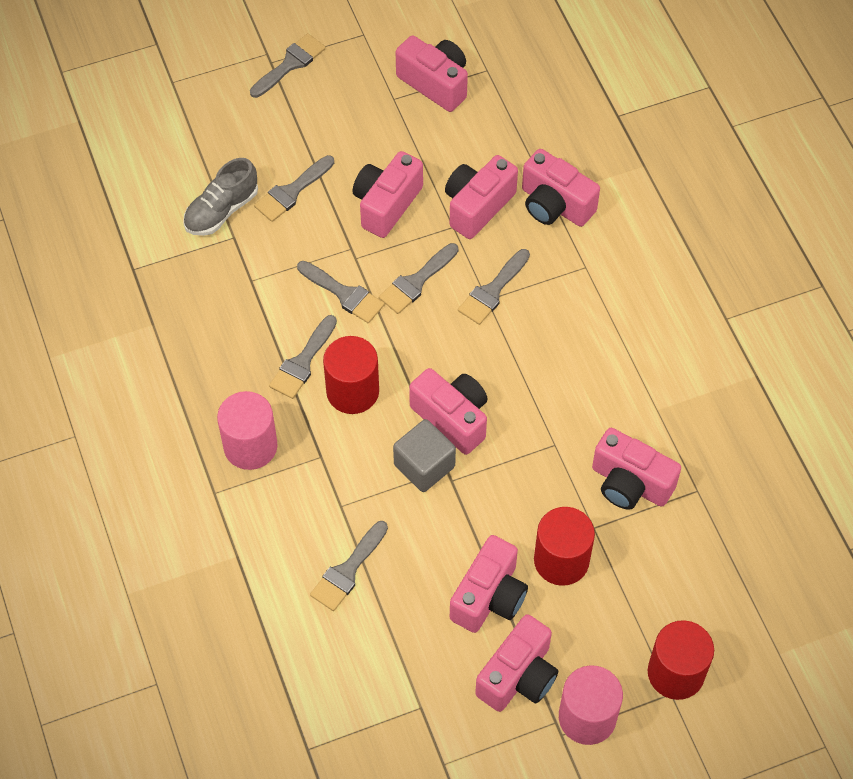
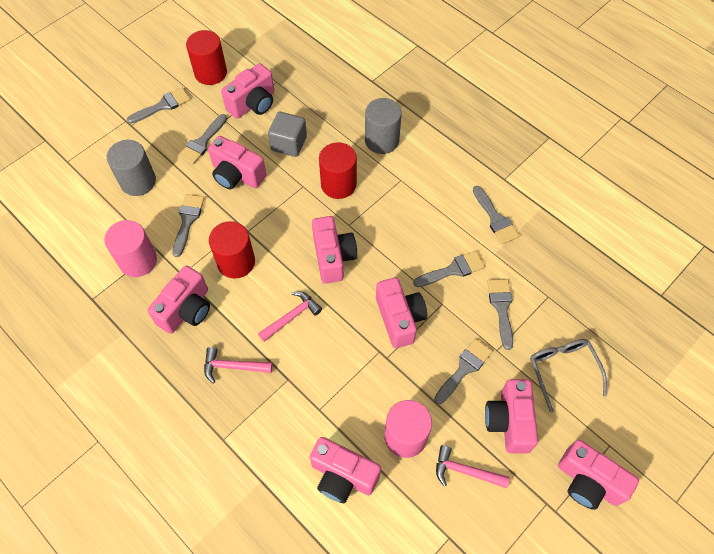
grey cylinder: none = 0 -> [107,140,156,196] [365,98,402,154] = 2
grey glasses: none = 0 -> [530,339,607,412] = 1
grey shoe: [183,158,258,236] = 1 -> none = 0
pink hammer: none = 0 -> [204,347,273,384] [258,292,322,342] [436,445,510,488] = 3

